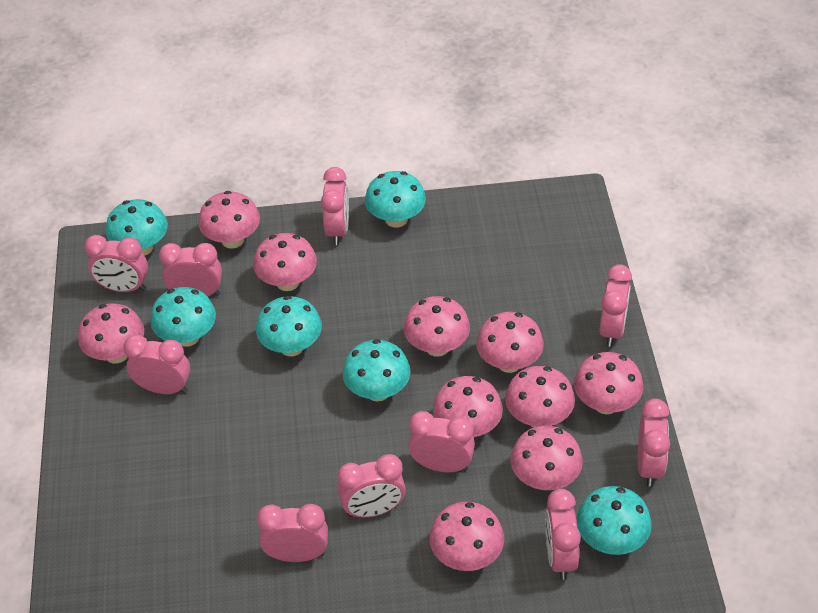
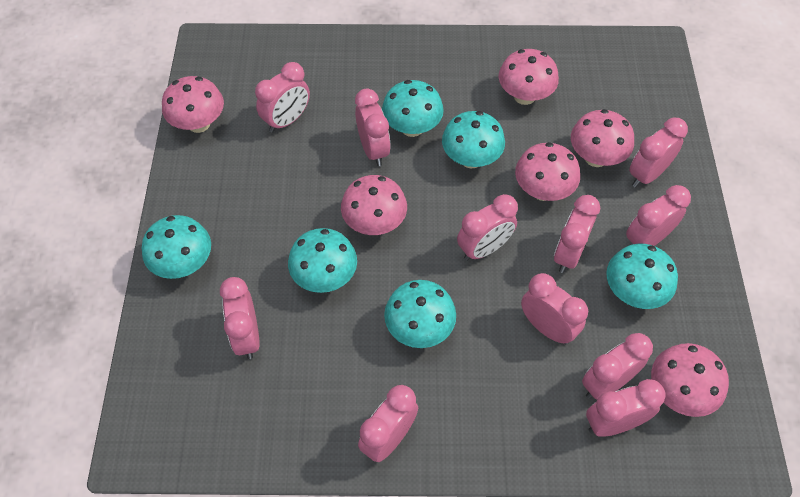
pink clock: [84,235,148,292] [123,335,190,394] [159,243,222,297] [257,504,328,562] [321,167,349,245] [337,454,406,517] [408,411,475,472] [545,489,581,580] [599,264,632,347] [638,399,670,487] = 10 -> [220,277,260,359] [255,62,310,133] [355,88,391,166] [358,385,418,462] [457,194,518,261] [521,273,588,344] [554,195,600,273] [582,333,653,400] [586,379,666,437] [626,185,691,246] [629,118,688,188] = 11
pink mushroom: [78,303,144,364] [198,191,260,249] [254,233,317,291] [404,296,470,357] [429,502,504,571] [433,376,503,438] [476,312,544,373] [505,366,575,428] [511,426,583,490] [574,352,644,415] = 10 -> [162,76,224,133] [341,175,407,235] [498,49,559,105] [515,142,580,201] [571,109,634,167] [651,343,729,417] = 6

